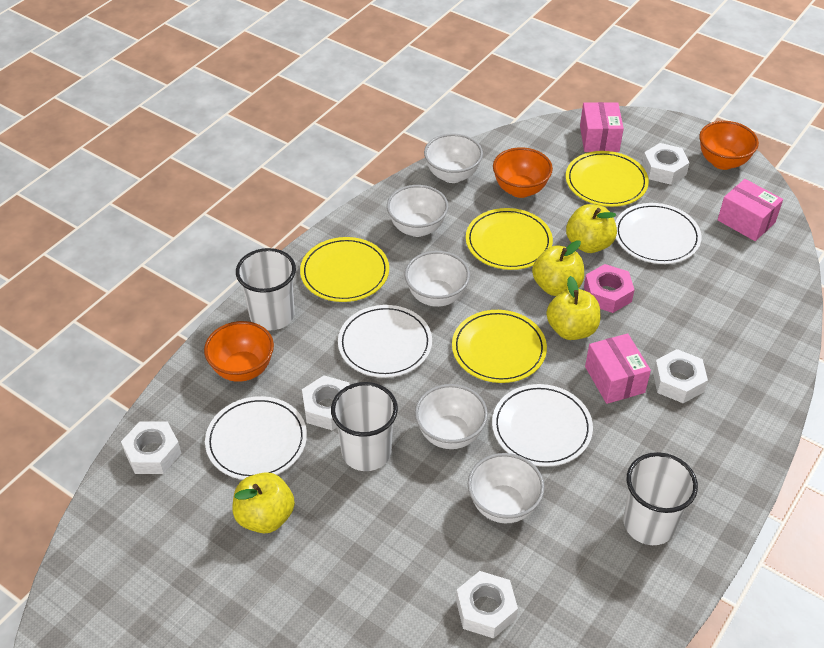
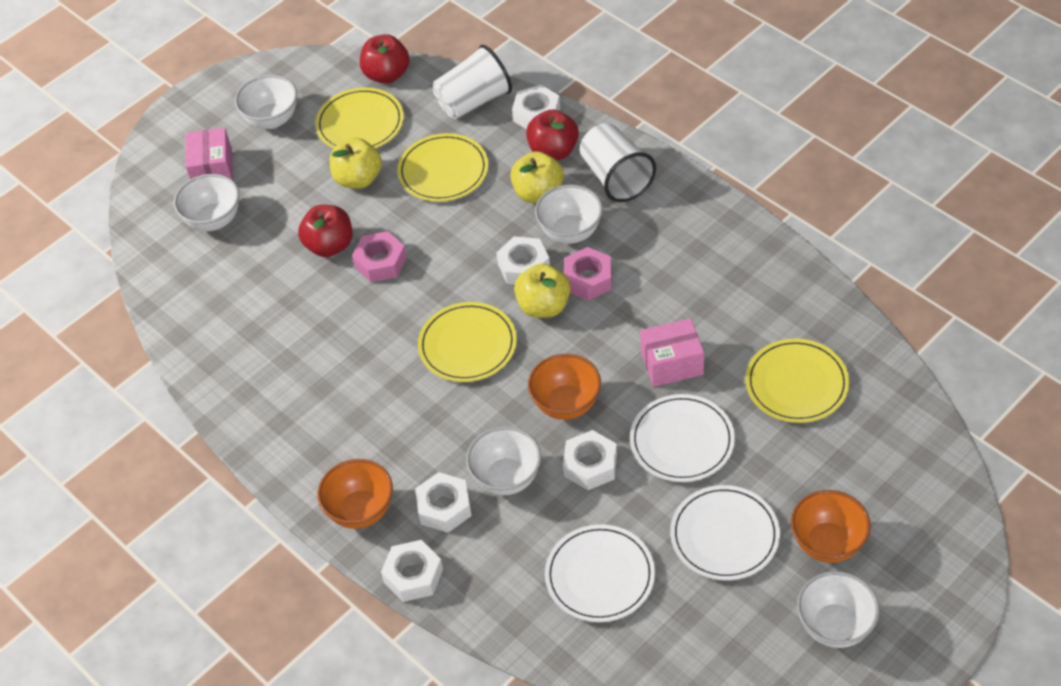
pink box: [580,102,624,152] [585,333,651,404] [718,179,783,241] = 3 -> [186,128,233,180] [640,318,704,387] = 2
pink nut: [584,264,634,313] = 1 -> [352,231,407,282] [564,247,612,301] = 2
red apple: none = 0 -> [298,205,352,257] [360,34,410,84] [526,109,579,160] = 3
white cup: [236,248,296,330] [331,382,398,471] [623,452,698,545] = 3 -> [433,45,512,119] [580,123,656,202] = 2
white plate: [205,396,307,480] [338,305,432,378] [492,384,593,467] [615,203,702,264] = 4 -> [545,524,655,622] [630,394,735,482] [670,485,780,580] = 3
yellow apple: [232,472,295,533] [532,240,584,296] [546,276,600,340] [566,204,617,253] = 4 -> [330,138,382,189] [510,151,564,203] [514,264,571,318] = 3

